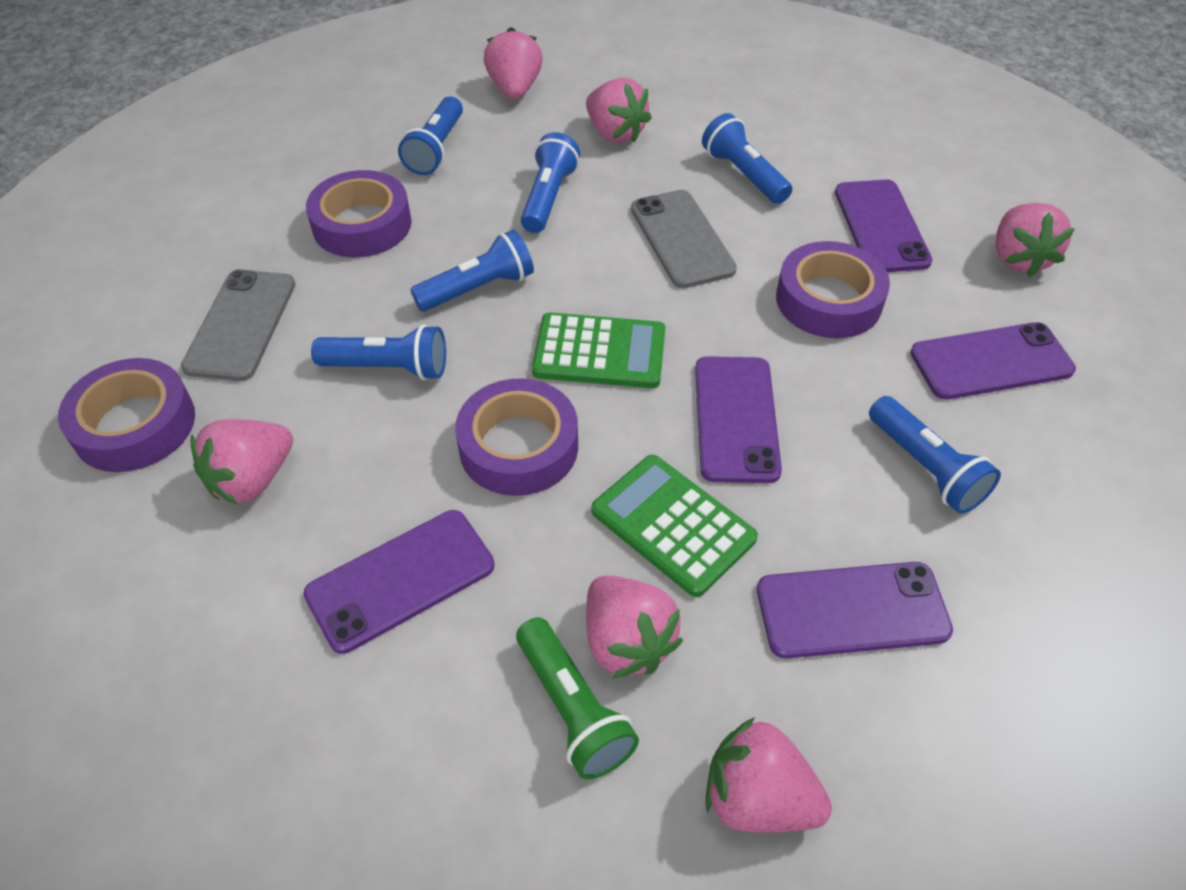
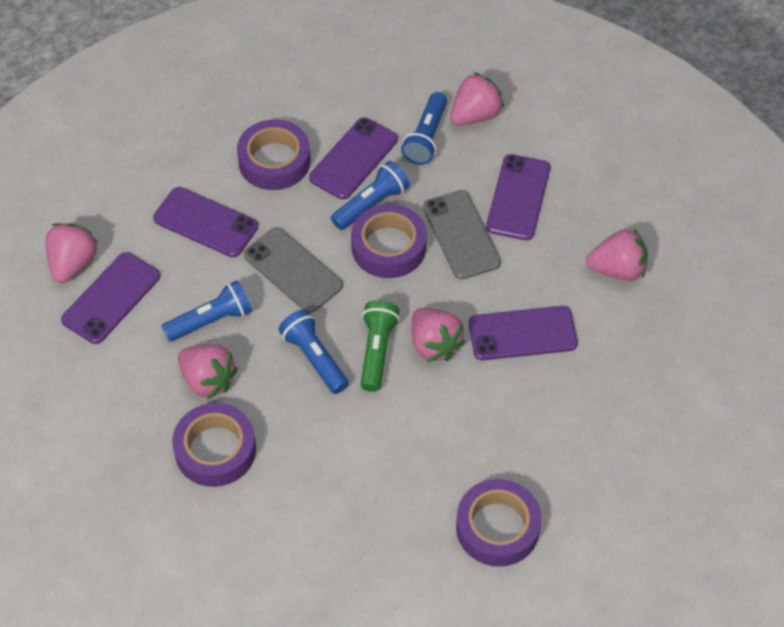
blue flashlight: [311,324,446,380] [398,96,463,175] [410,230,534,311] [521,132,580,233] [702,113,792,204] [869,396,1001,514] = 6 -> [162,280,252,341] [278,309,349,394] [331,161,410,230] [401,92,447,165] = 4
green calculator: [532,312,665,388] [592,455,758,597] = 2 -> none = 0
pink strawberry: [190,419,293,505] [484,27,543,99] [586,78,652,143] [586,576,683,679] [706,717,832,833] [996,203,1075,277] = 6 -> [45,223,98,283] [178,345,238,400] [412,308,465,362] [450,72,504,125] [586,229,648,281] = 5

